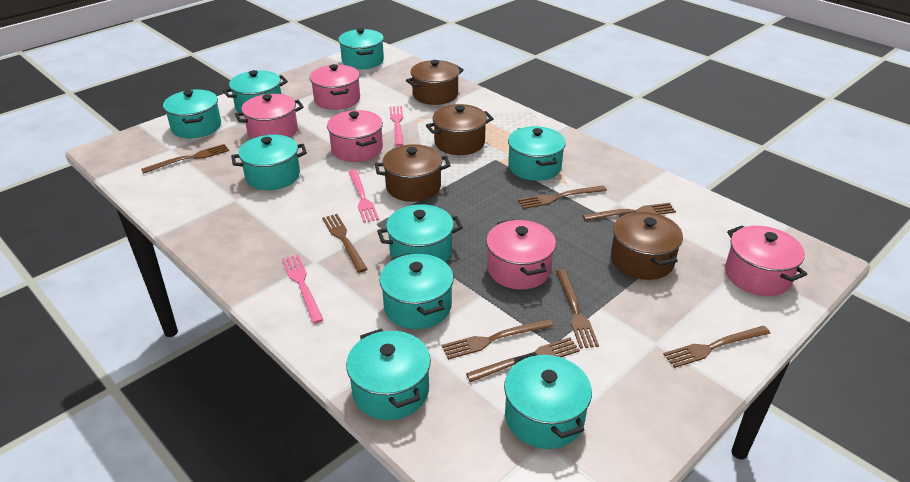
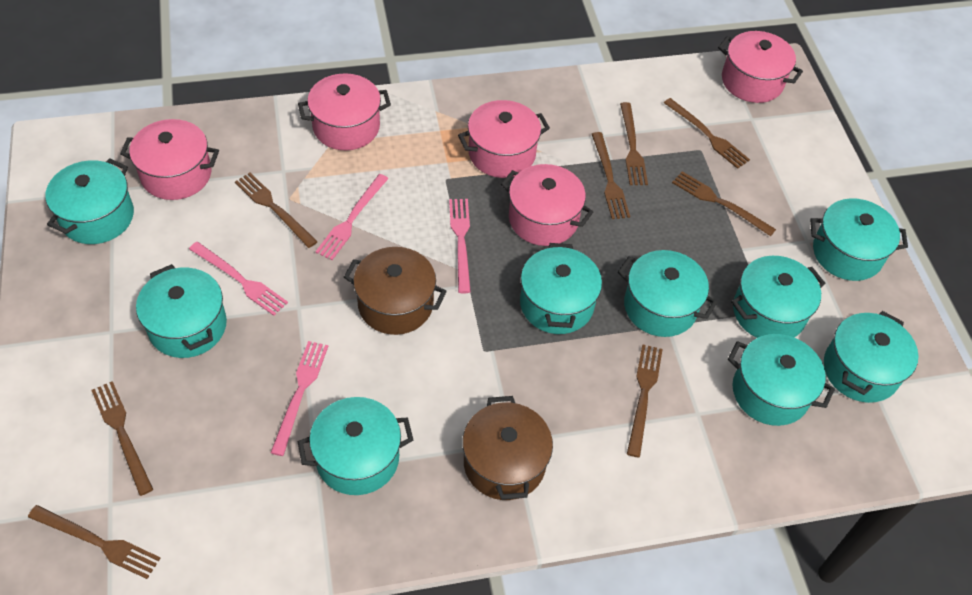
brown pot: [375,144,451,202] [406,60,464,105] [426,104,494,155] [611,211,683,280] = 4 -> [344,247,447,335] [462,396,553,500] = 2
pink fork: [282,255,323,324] [348,169,379,223] [390,106,403,146] = 3 -> [189,242,288,316] [270,341,328,456] [315,174,389,260] [449,199,471,293] = 4

